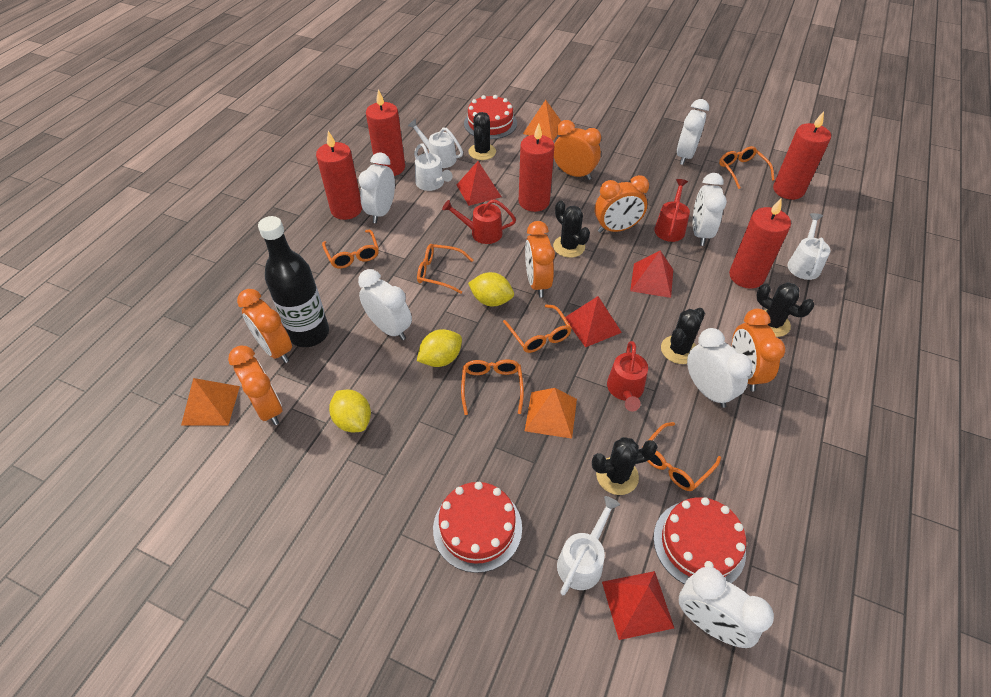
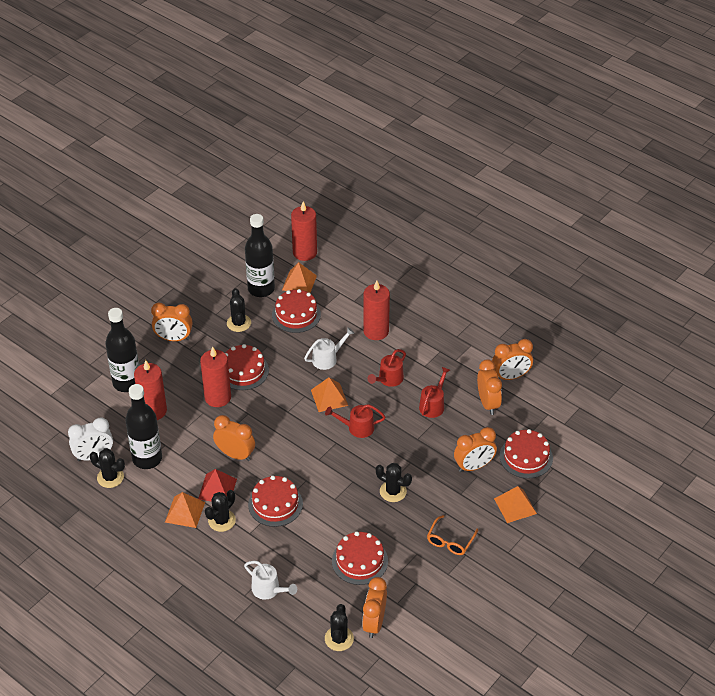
black bottle: [258,216,329,347] = 1 -> [105,308,139,392] [125,384,162,469] [245,214,275,297] = 3
orange glasses: [322,230,379,269] [417,244,473,294] [461,359,524,415] [503,304,572,353] [642,422,721,491] [719,146,775,189] = 6 -> [427,515,478,555] = 1
orange pyramid: [181,378,240,426] [523,100,561,141] [525,388,577,439] = 3 -> [165,492,205,528] [282,262,317,293] [311,377,348,412] [494,486,537,523] = 4
red cake: [433,482,522,573] [464,95,517,139] [653,497,746,584] = 3 -> [225,344,269,390] [248,475,303,527] [272,289,321,333] [332,531,388,585] [500,429,553,479] = 5
red candle: [316,131,362,220] [366,89,405,176] [519,123,554,212] [729,197,791,289] [773,111,831,200] = 5 -> [134,360,167,420] [200,346,231,407] [291,201,317,261] [363,280,390,340] = 4
red pyramid: [457,161,501,206] [565,296,622,347] [602,571,674,640] [630,250,673,298] = 4 -> [198,469,237,502] = 1
white clock: [358,153,395,223] [358,269,412,340] [677,99,709,165] [679,567,774,648] [687,328,753,408] [693,173,727,246] = 6 -> [68,417,113,461] = 1
white watering can: [408,119,463,168] [414,143,453,191] [557,496,620,595] [788,213,831,280] = 4 -> [244,561,297,600] [304,327,354,370] = 2
yellow lemon: [329,390,371,432] [417,329,462,367] [468,272,514,306] = 3 -> none = 0

